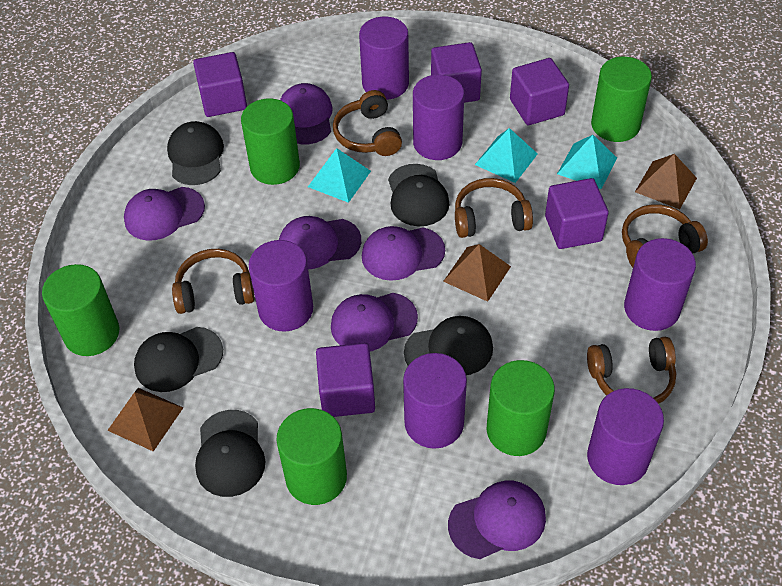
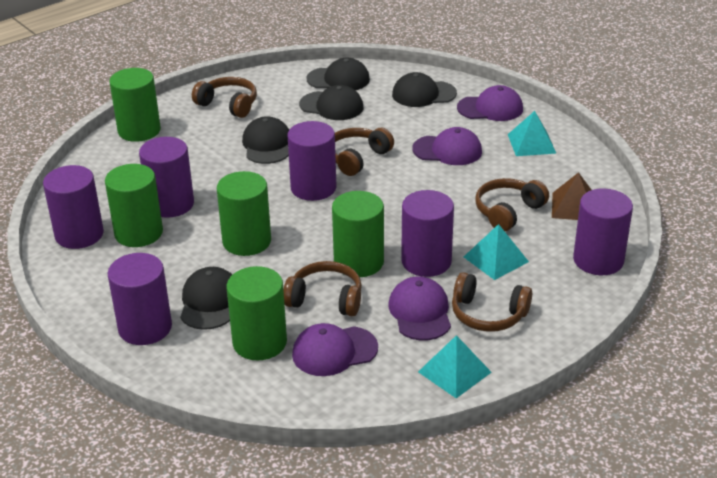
brown pyramid: [107,388,183,452] [443,244,511,302] [635,154,697,209] = 3 -> [552,172,591,220] = 1
purple cap: [124,187,205,241] [279,216,361,269] [280,83,333,144] [331,293,418,352] [362,226,445,281] [448,481,546,559] = 6 -> [292,323,378,376] [388,276,451,340] [412,127,482,165] [457,85,523,121] = 4
purple cube: [193,52,247,117] [316,343,375,417] [431,42,482,103] [510,58,569,125] [545,178,609,249] = 5 -> none = 0

